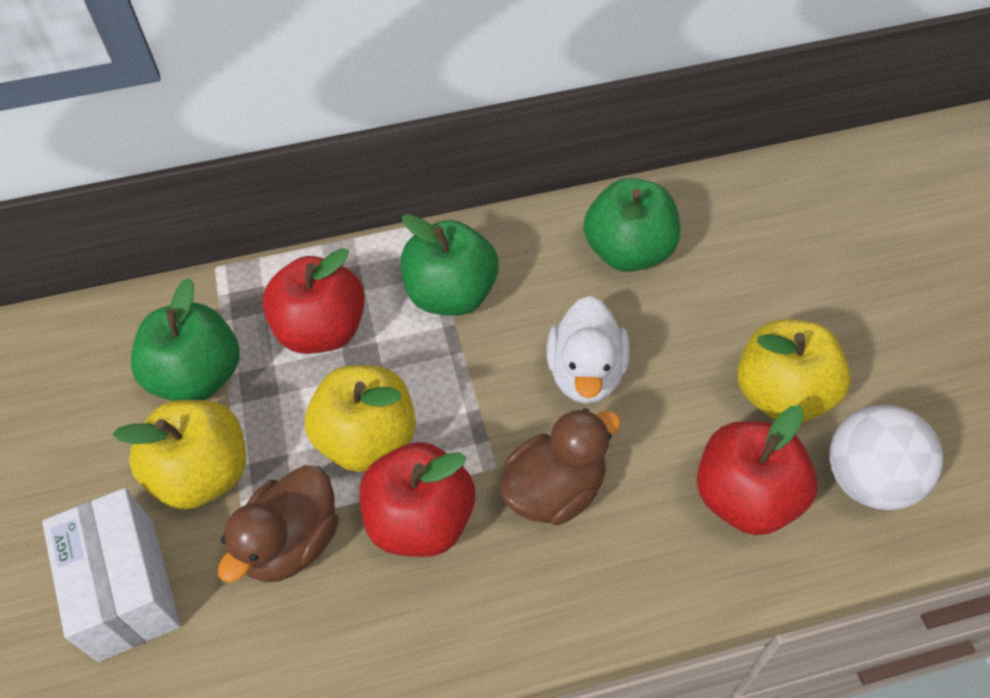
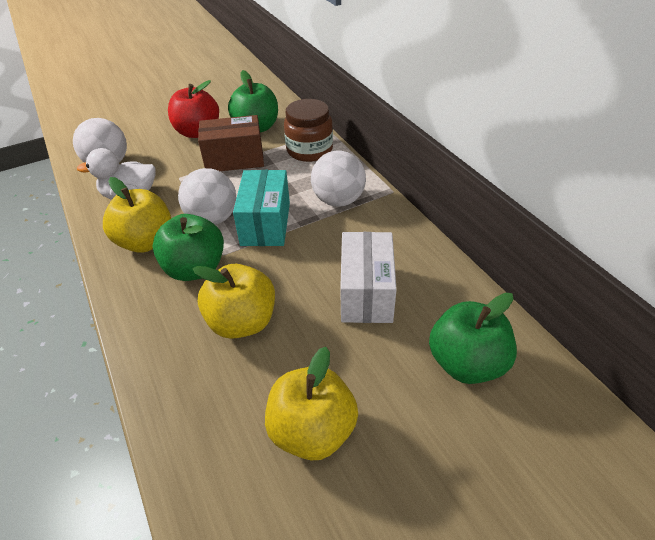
brown box: none = 0 -> [198,115,264,171] = 1
brown duck: [218,465,339,583] [499,408,621,525] = 2 -> none = 0
brown jar: none = 0 -> [284,99,333,162] = 1
red apple: [262,248,365,354] [359,442,475,557] [697,406,818,535] = 3 -> [168,80,219,138] = 1
turquoise box: none = 0 -> [233,170,290,246] = 1
white ball: [829,405,943,510] = 1 -> [73,118,127,163] [178,168,236,225] [311,150,366,207] = 3

